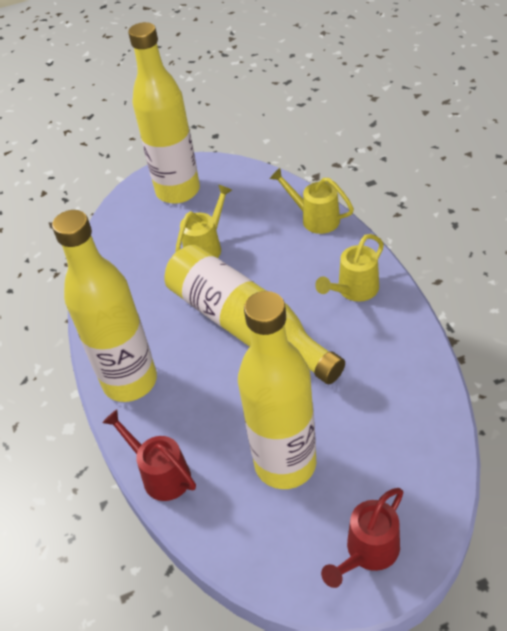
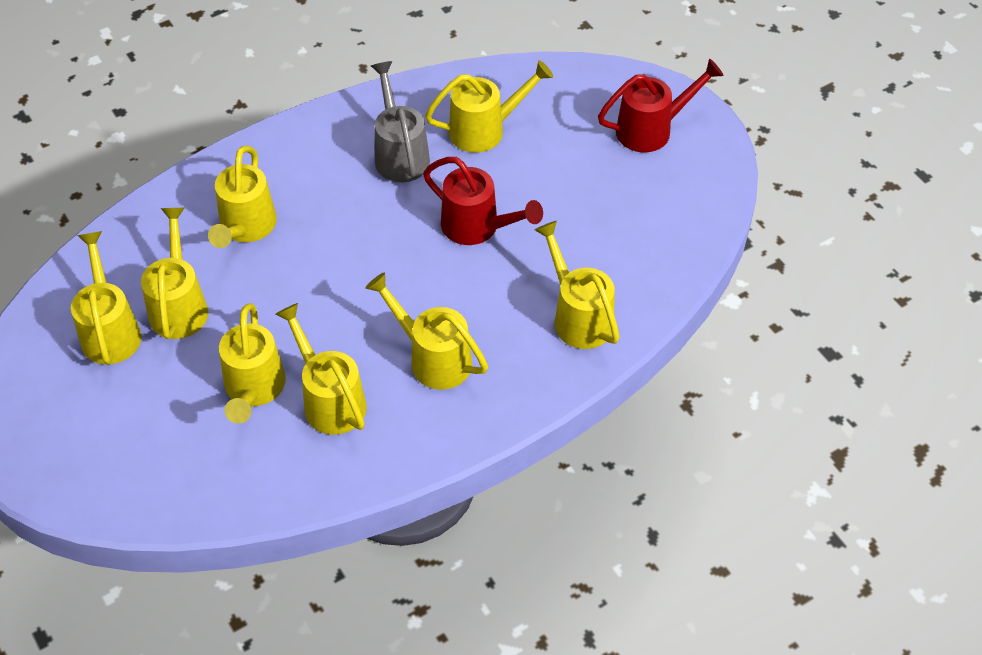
grey watering can: none = 0 -> [371,61,430,182] = 1
yellow bottle: [52,210,157,402] [128,22,200,204] [165,245,345,384] [238,291,316,489] = 4 -> none = 0
yellow watering can: [175,184,232,258] [270,168,354,234] [315,234,384,302] = 3 -> [71,231,141,365] [141,208,208,339] [208,146,277,248] [219,304,286,424] [275,303,367,435] [365,272,488,390] [425,60,553,153] [535,221,619,349] = 8

